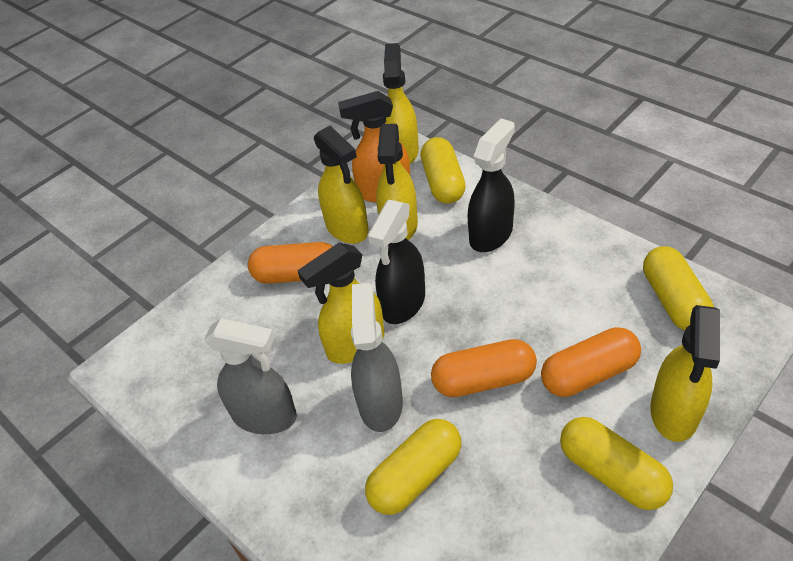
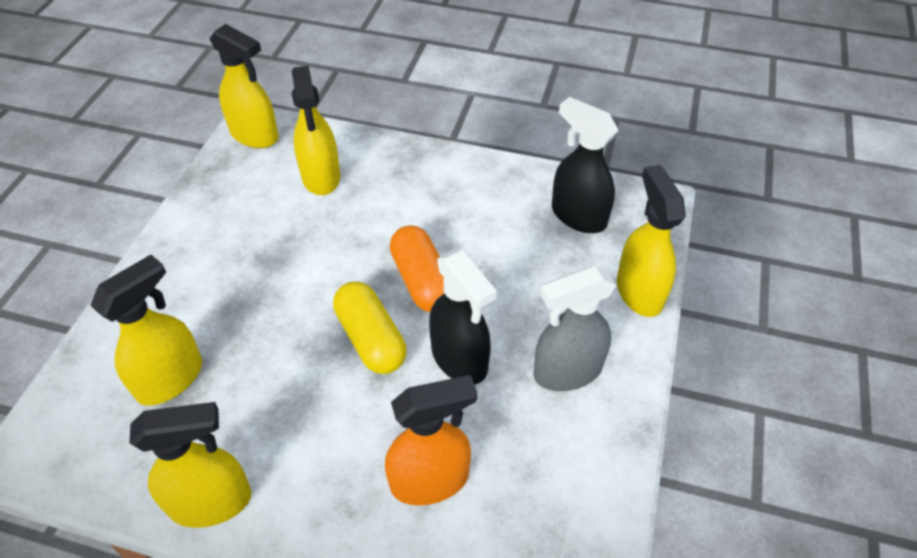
grey spray bottle: [204,318,297,434] [351,283,403,432] = 2 -> [534,266,616,391] = 1
orange capsule: [248,242,333,284] [431,339,537,397] [541,327,641,397] = 3 -> [390,225,445,312] = 1
yellow capsule: [365,419,461,515] [421,137,466,204] [560,417,673,510] [643,246,714,331] = 4 -> [333,281,407,374] = 1

